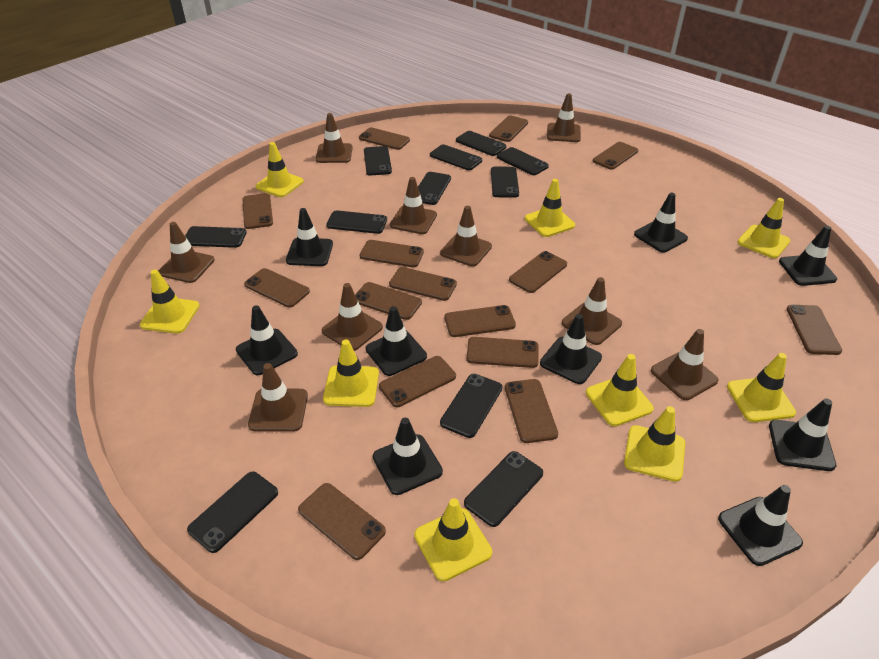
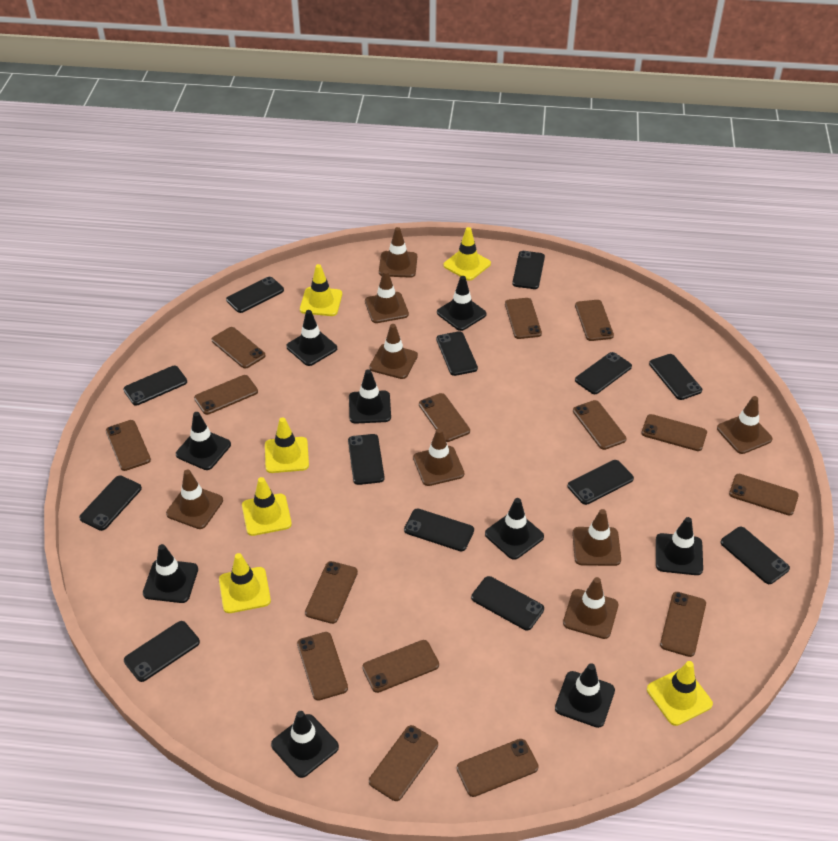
black phone: [185,226,247,248] [187,471,278,553] [326,210,387,234] [364,146,392,176] [418,172,451,205] [430,144,482,170] [440,374,503,438] [456,131,506,156] [464,451,543,527] [491,167,519,197] [497,147,549,175] = 11 -> [79,475,142,531] [123,366,187,406] [124,621,200,682] [226,277,284,313] [348,434,384,485] [404,508,474,551] [436,331,478,376] [471,576,544,630] [512,251,545,289] [568,460,634,505] [575,352,632,394] [649,354,702,400] [720,527,790,584] = 13
brown traffic cone: [158,222,215,283] [248,363,308,432] [316,113,353,163] [322,283,383,351] [390,177,437,234] [440,206,492,267] [547,93,581,142] [562,277,622,345] [651,329,719,400] = 9 -> [166,469,223,529] [365,270,409,323] [369,324,418,379] [379,227,417,278] [413,428,464,486] [563,577,618,639] [572,509,621,566] [717,396,772,454] = 8
yellow traffic cone: [140,270,200,334] [256,142,304,197] [323,339,379,407] [414,498,492,581] [525,179,575,237] [586,354,654,426] [624,406,685,482] [727,353,796,422] [738,198,791,258] = 9 -> [219,553,271,613] [242,477,292,536] [265,417,309,473] [300,264,342,316] [443,227,491,281] [647,661,713,726] = 6

